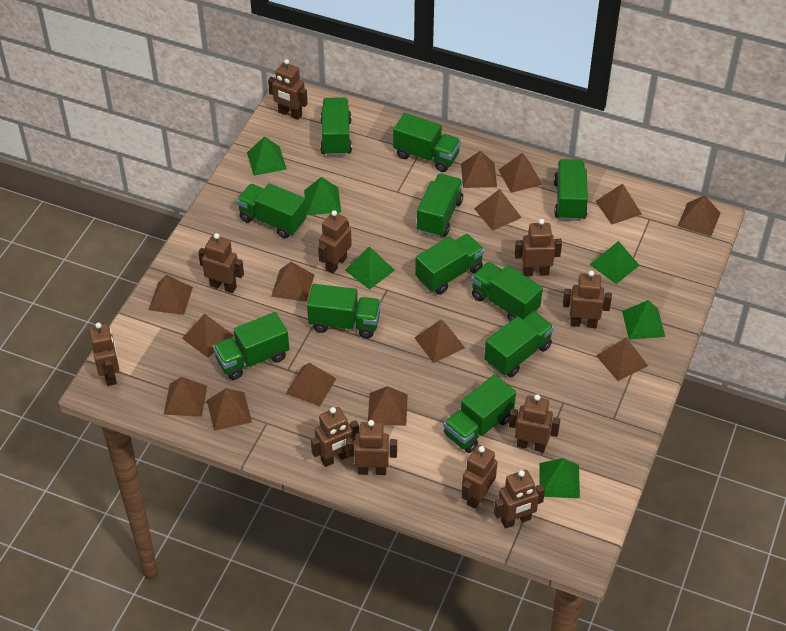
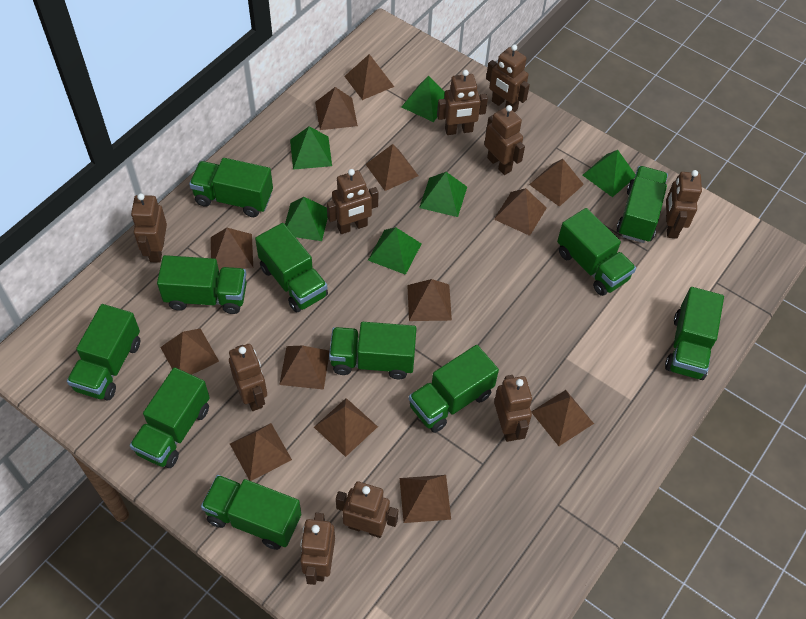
brown pyramid: [149,275,193,315] [164,377,207,417] [182,314,234,358] [207,388,252,431] [271,262,314,302] [286,363,337,406] [368,386,408,426] [415,319,465,363] [461,151,497,188] [474,189,522,231] [498,153,542,193] [595,183,642,225] [596,337,648,381] [678,195,721,236] = 14 -> [160,328,219,375] [211,228,253,271] [230,423,292,481] [279,345,330,390] [314,398,378,457] [315,87,358,130] [344,54,394,100] [366,144,418,191] [400,475,451,523] [407,279,452,321] [494,188,547,236] [529,159,584,207] [531,390,594,446] = 13
brown robot: [90,322,119,386] [198,233,244,293] [268,59,308,120] [311,407,359,467] [318,210,352,274] [346,420,397,475] [462,445,497,509] [494,470,545,529] [509,394,560,452] [515,219,562,276] [563,271,612,328] = 11 -> [131,193,167,263] [229,344,267,411] [300,513,335,585] [327,169,378,234] [336,482,398,538] [437,70,488,135] [484,105,525,175] [486,44,530,112] [494,375,532,442] [666,170,702,239] = 10

